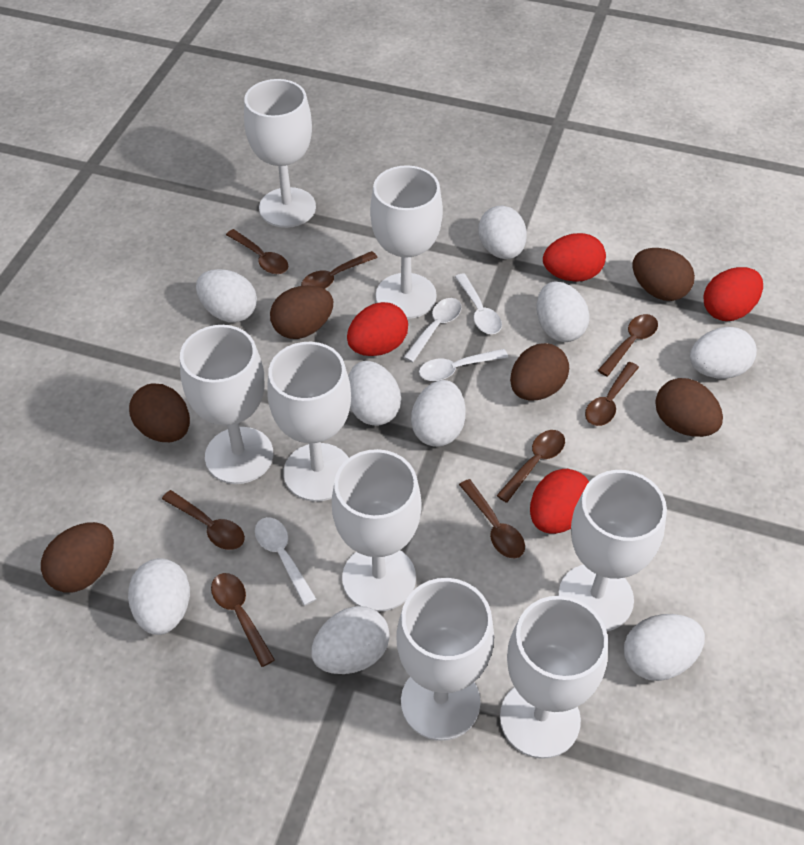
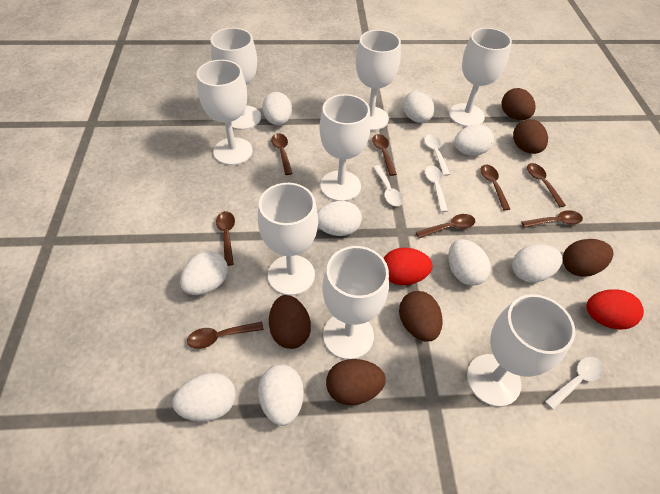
red egg: [347,302,408,356] [530,469,589,534] [543,233,606,282] [704,267,763,321] = 4 -> [384,248,432,285] [587,289,644,330] = 2

